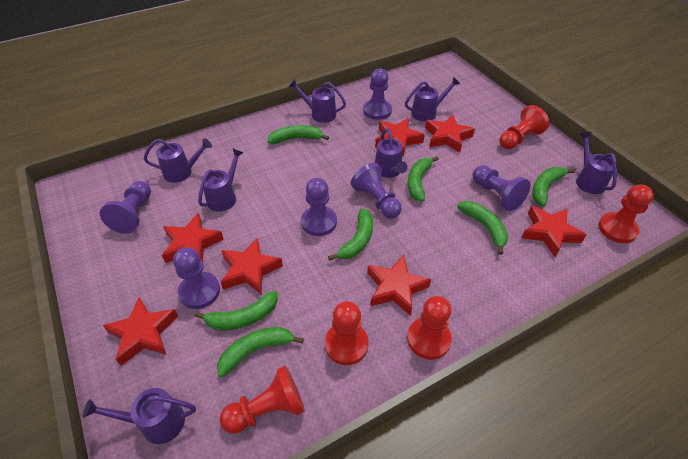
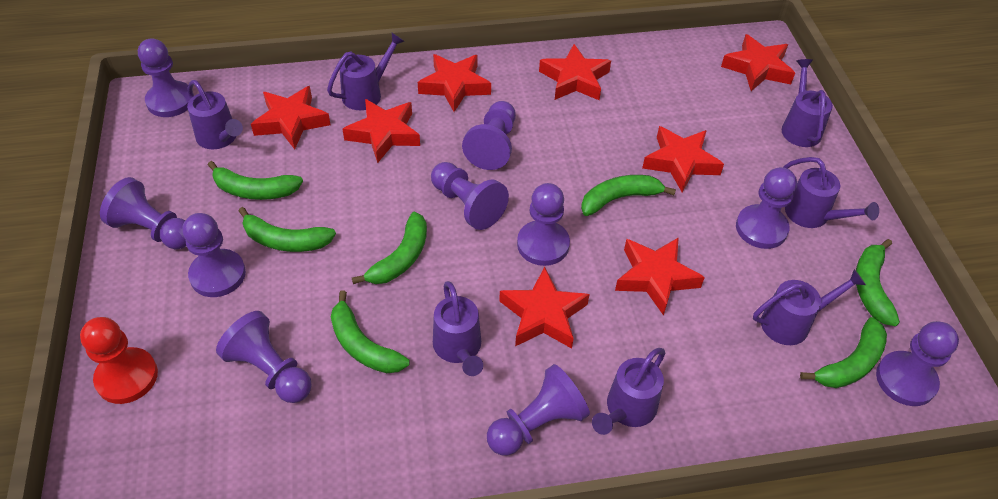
purple pawn: [100,181,151,234] [173,247,220,309] [301,178,337,236] [351,163,402,219] [363,68,392,120] [472,165,530,211] = 6 -> [100,177,186,249] [138,38,194,117] [182,213,246,297] [216,311,312,403] [431,162,509,230] [462,101,516,170] [487,364,590,456] [517,183,570,266] [736,167,797,249] [876,321,959,406] = 10
red pawn: [220,366,305,434] [325,301,369,365] [407,296,452,360] [499,105,549,149] [598,184,654,243] = 5 -> [80,317,158,404] = 1
red star: [103,297,178,366] [162,213,224,263] [221,237,283,295] [367,254,431,316] [375,118,425,157] [425,115,475,153] [522,205,586,257] = 7 -> [251,86,331,149] [343,99,420,163] [418,54,491,112] [499,267,590,349] [539,44,611,100] [615,237,705,316] [642,126,724,192] [721,34,795,91] = 8

